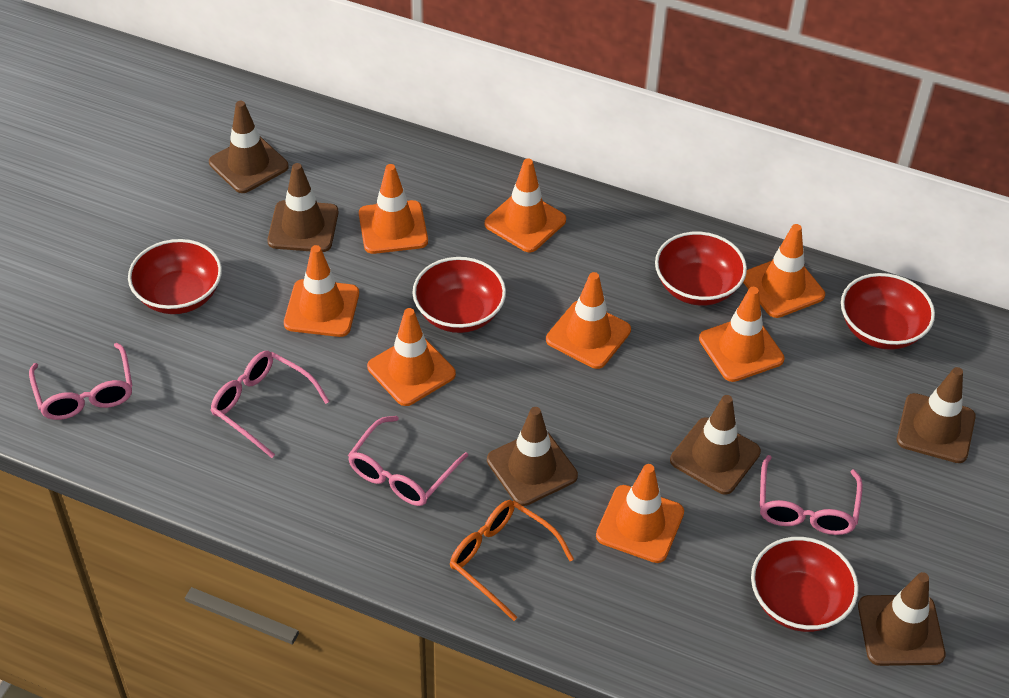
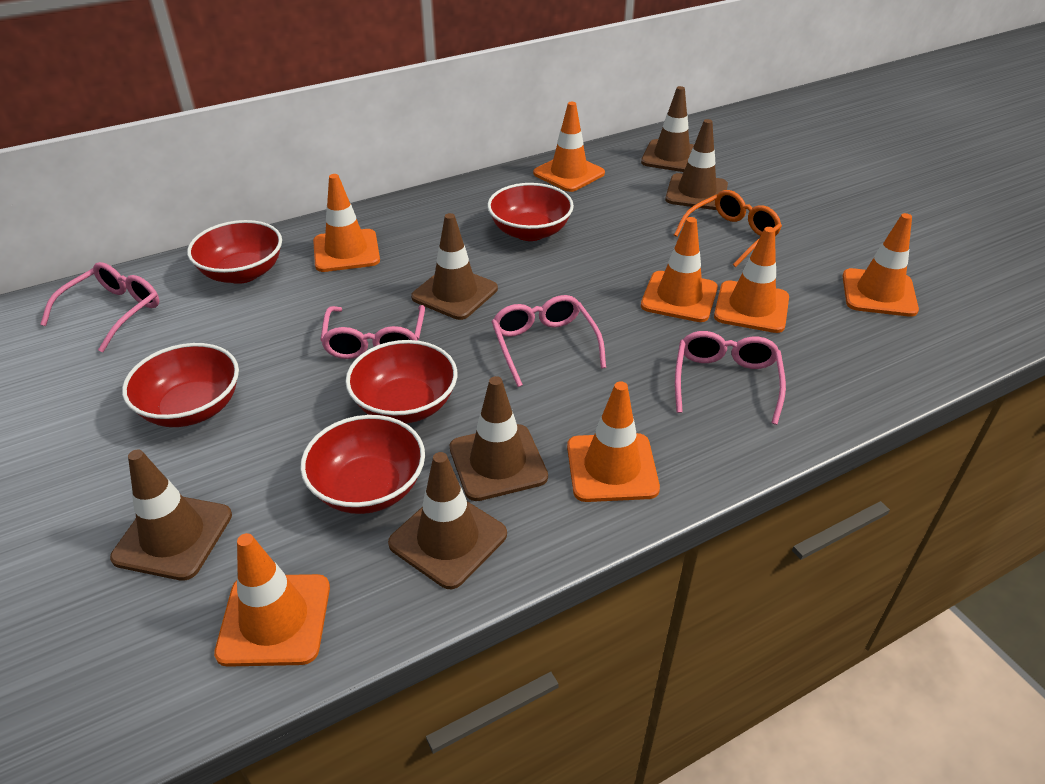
orange traffic cone: [284,245,359,337] [359,164,428,254] [367,308,456,406] [485,159,566,253] [546,272,631,369] [596,464,684,563] [699,287,785,382] [743,224,825,318] = 8 -> [214,533,330,667] [313,174,380,272] [533,102,605,192] [567,381,660,502] [641,217,718,322] [714,227,789,333] [843,213,919,317] = 7

